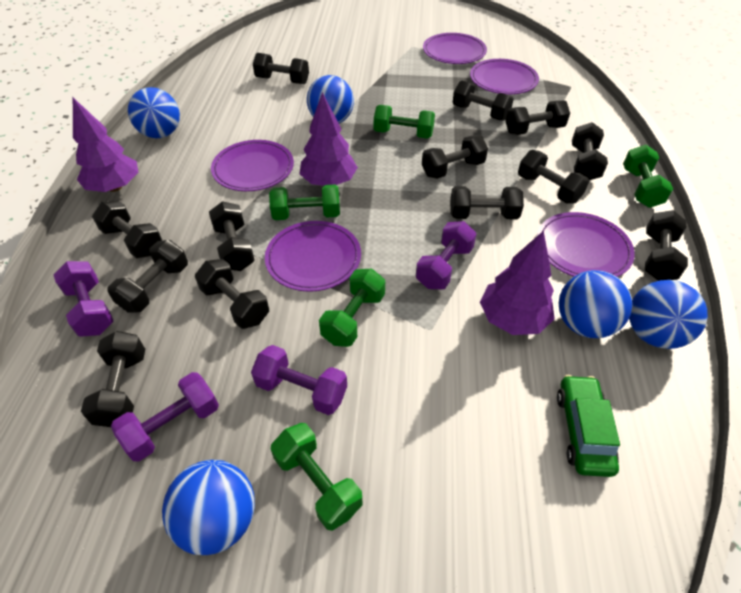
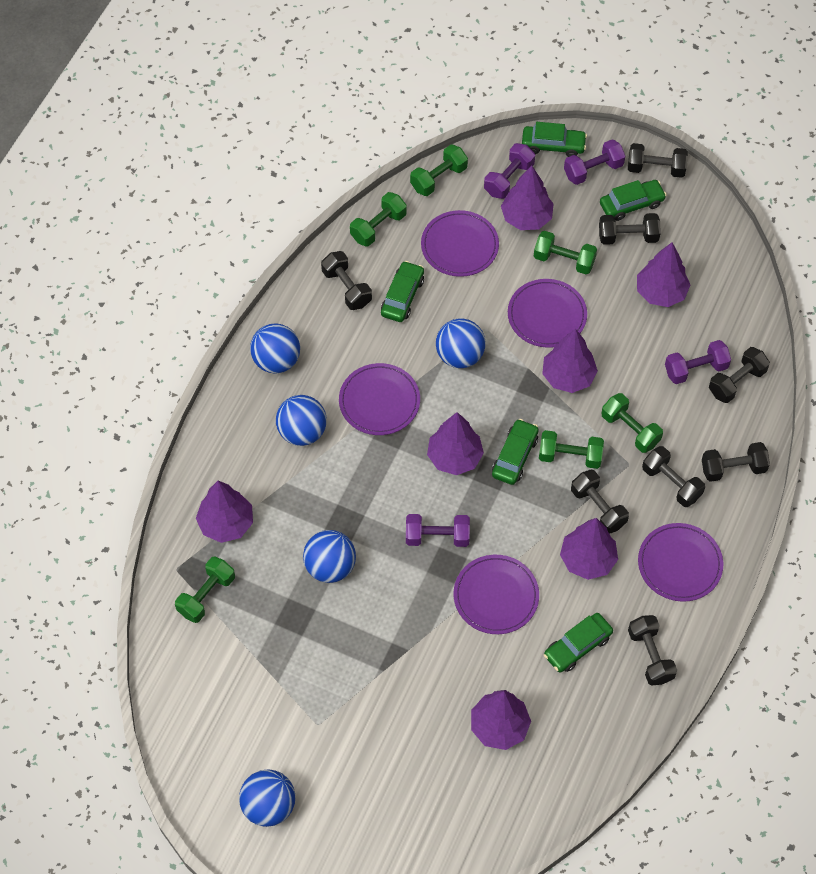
black dumbbell: [81,331,145,427] [92,201,163,258] [107,240,188,313] [195,259,269,329] [209,201,255,271] [253,53,309,84] [422,135,488,179] [450,186,524,219] [452,81,514,121] [505,100,570,135] [518,150,589,204] [572,122,608,180] [645,210,688,281] = 13 -> [321,251,372,310] [571,470,629,534] [599,213,661,245] [628,143,688,178] [628,615,677,685] [642,446,705,507] [702,442,770,482] [709,347,770,403] = 8
green car: [557,375,620,477] = 1 -> [381,261,424,322] [492,419,539,485] [522,122,587,157] [544,613,613,673] [600,180,667,221] = 5
green dumbbell: [269,185,340,220] [271,423,362,531] [319,269,385,347] [374,105,435,139] [623,145,673,208] = 5 -> [175,557,235,623] [350,192,407,246] [410,144,468,196] [534,231,597,274] [539,430,604,469] [601,393,663,453] = 6
purple tree: [73,98,139,192] [300,92,358,186] [480,231,555,335] = 3 -> [196,481,253,543] [427,412,484,475] [471,690,531,750] [501,165,554,230] [542,329,598,393] [560,518,618,580] [637,243,690,307] = 7

